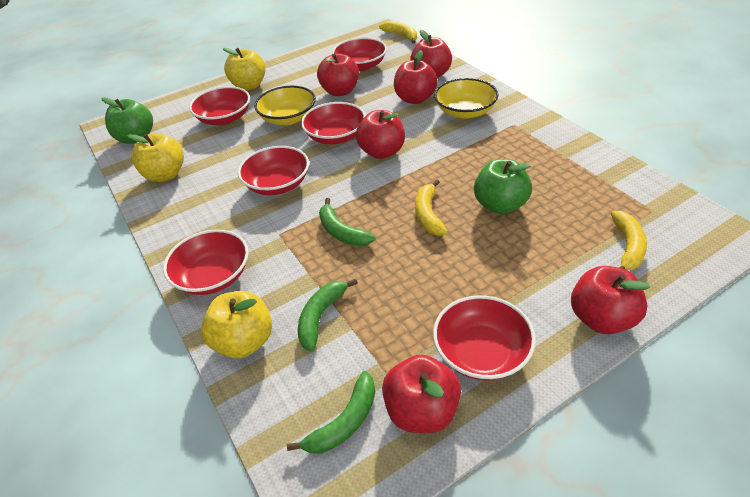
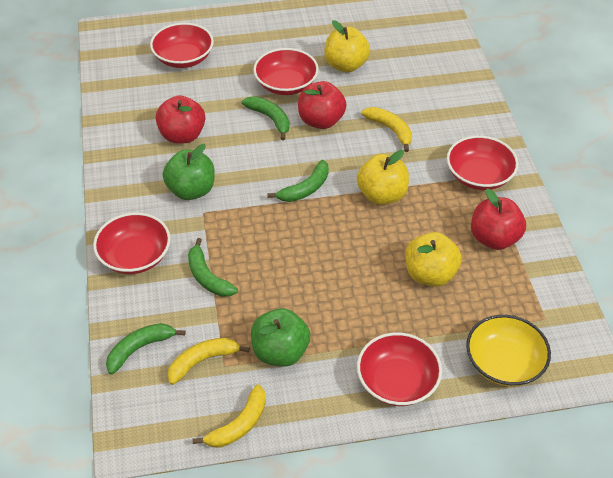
green banana: [287,371,375,454] [298,278,358,351] [319,198,375,246] = 3 -> [106,323,185,375] [188,238,238,297] [242,96,290,140] [267,160,329,202] = 4
red apple: [317,53,359,96] [356,110,405,159] [382,354,461,433] [394,50,438,104] [410,30,452,78] [571,266,650,334] = 6 -> [156,95,205,144] [298,81,347,129] [471,189,526,250] = 3
red bowl: [163,229,249,295] [189,86,250,125] [238,146,309,195] [301,102,366,144] [332,37,387,72] [433,295,536,381] = 6 -> [93,213,171,274] [150,23,214,68] [253,48,319,95] [357,332,442,406] [447,136,518,190] = 5
yellow bowl: [254,86,316,125] [434,78,498,119] = 2 -> [466,315,551,387] = 1

